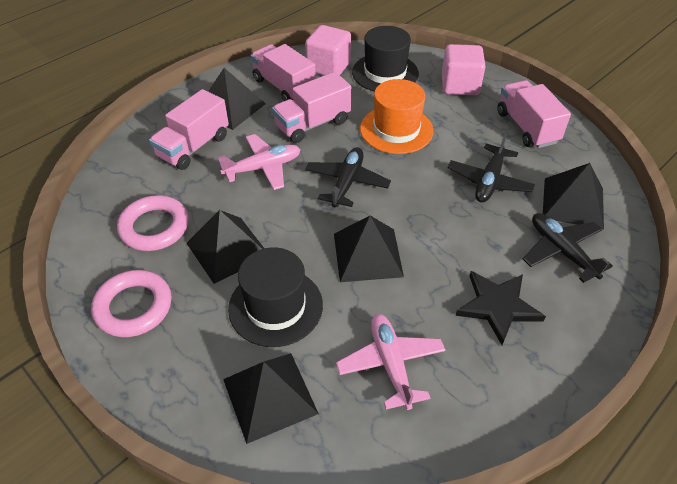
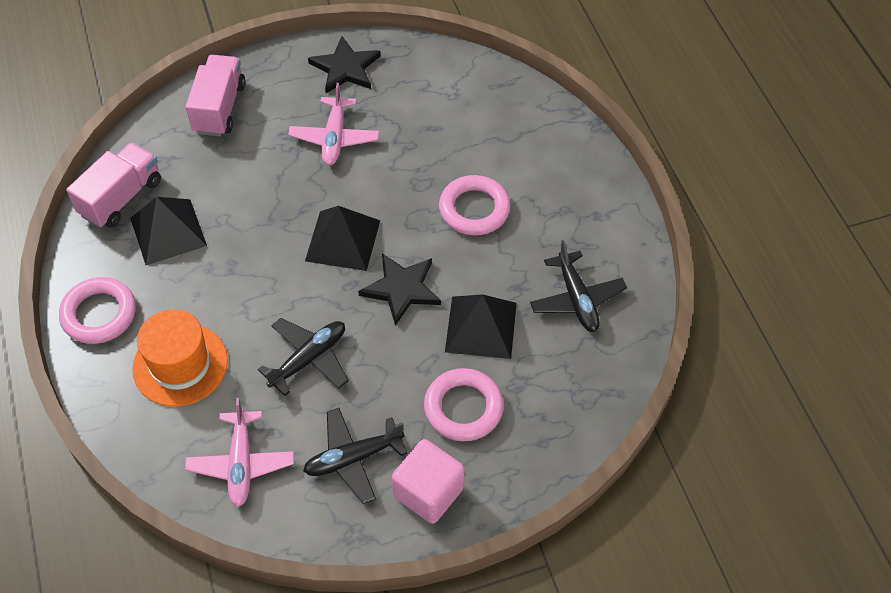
black hat: [228,247,323,347] [352,26,419,92] = 2 -> none = 0
black pyramid: [187,210,264,284] [208,68,266,130] [223,353,319,444] [334,216,404,282] [543,163,604,229] = 5 -> [130,197,207,265] [305,206,380,271] [445,294,517,359] = 3
black star: [455,271,546,345] = 1 -> [308,36,381,93] [358,253,441,326] = 2
pink cube: [305,25,351,75] [442,44,486,95] = 2 -> [392,439,465,524] = 1
pink ring: [91,270,172,337] [117,195,189,251] = 2 -> [59,277,136,344] [424,368,504,441] [439,175,510,235] = 3
pink truck: [149,89,229,170] [251,44,316,101] [272,72,352,143] [497,80,571,148] = 4 -> [66,142,161,228] [186,55,246,136] = 2

